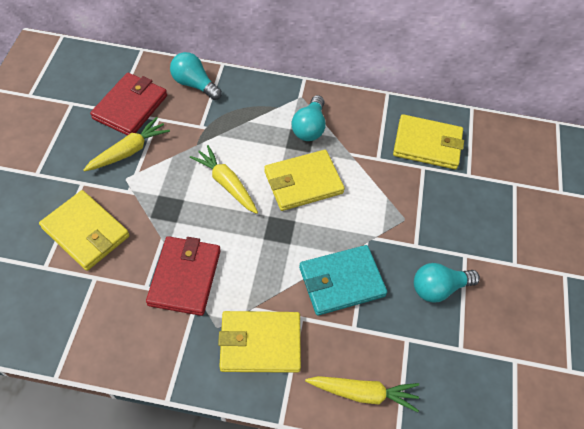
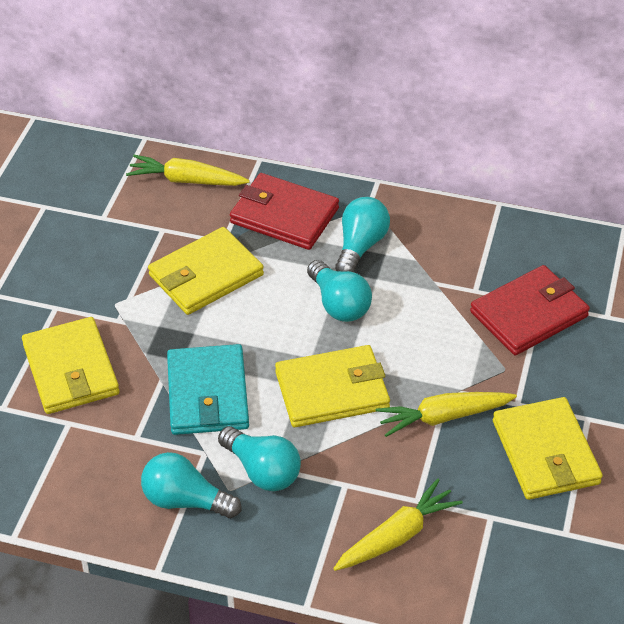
turquoise light bulb: [170,52,222,100] [292,95,326,141] [414,263,480,303] = 3 -> [141,452,241,518] [218,426,301,491] [307,260,372,322] [335,197,390,272] = 4

